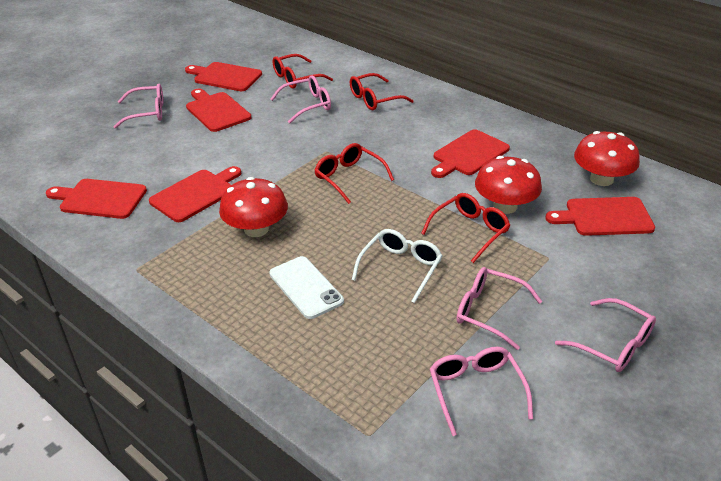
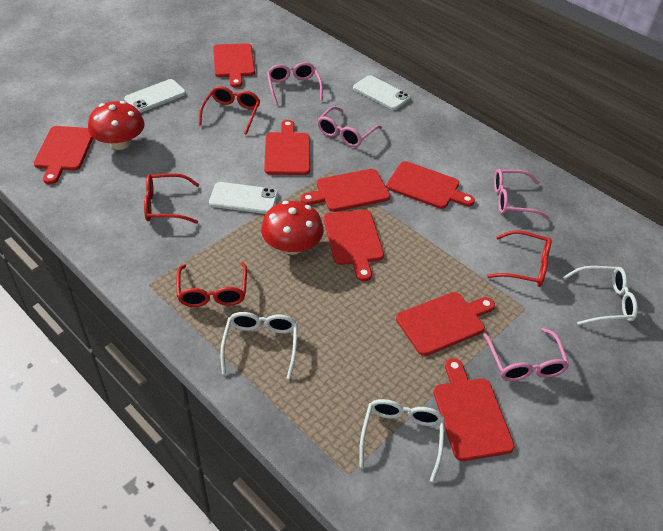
pink glasses: [113,83,164,129] [271,75,331,124] [430,347,533,436] [456,267,542,350] [555,298,656,372] = 5 -> [267,62,323,105] [317,106,382,147] [483,328,569,381] [494,169,550,220] = 4
red cutting board: [46,179,147,219] [149,166,241,222] [185,62,262,91] [186,89,251,132] [431,129,510,178] [545,197,655,236] = 6 -> [34,126,93,184] [213,43,255,88] [264,120,310,175] [301,169,390,212] [324,210,384,281] [386,161,475,209] [396,292,495,356] [433,358,515,461] = 8
red mushroom: [219,177,288,237] [475,156,542,214] [574,131,640,186] = 3 -> [88,101,145,150] [261,201,324,255] = 2
white glasses: [352,229,442,303] = 1 -> [220,312,298,379] [359,399,445,482] [563,266,638,325] = 3
white phone: [269,256,344,319] = 1 -> [124,79,186,113] [209,182,278,214] [353,75,410,110] = 3

